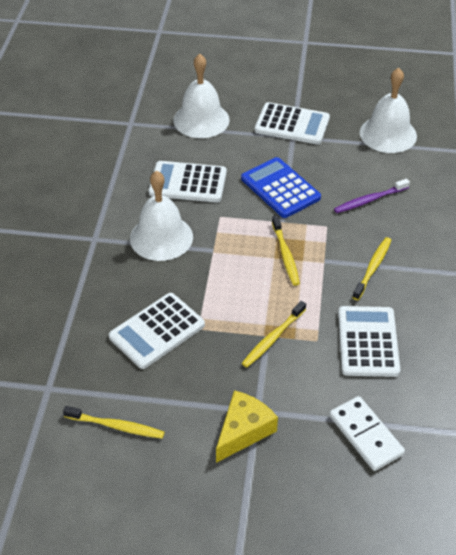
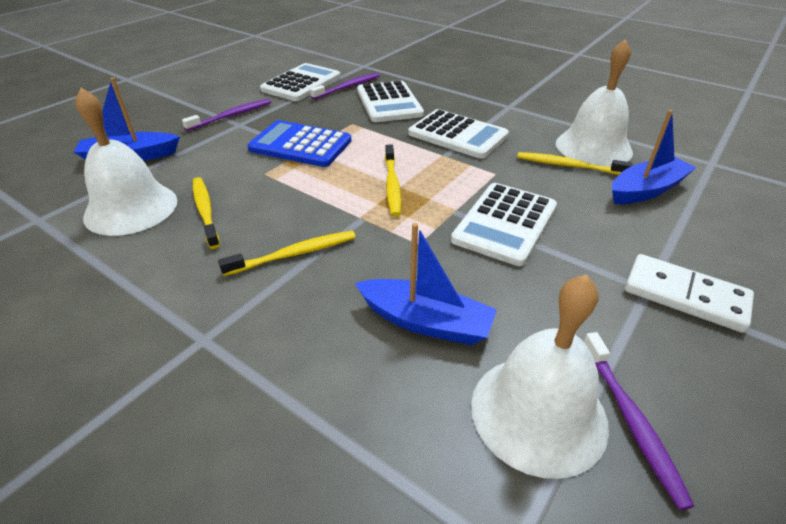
blue boat: none = 0 -> [74,78,180,161] [355,223,497,345] [612,110,696,204] = 3
purple toothbrush: [334,179,410,213] = 1 -> [182,99,271,131] [310,73,380,100] [584,332,694,510] = 3
yellow cheese: [216,390,278,463] = 1 -> none = 0

